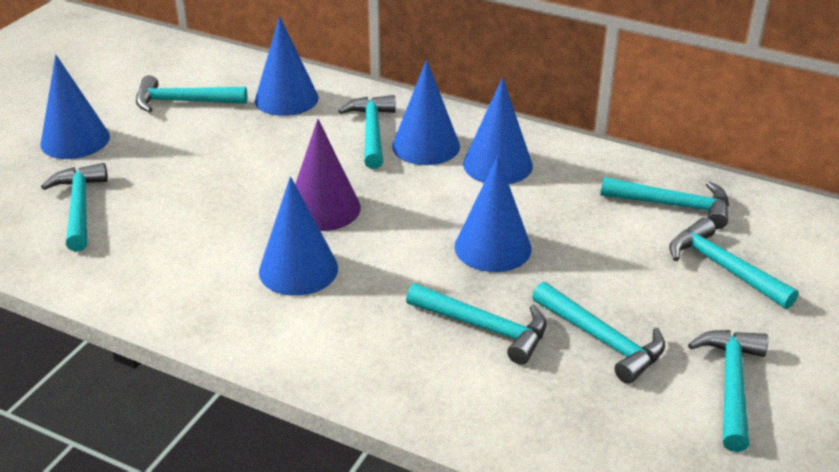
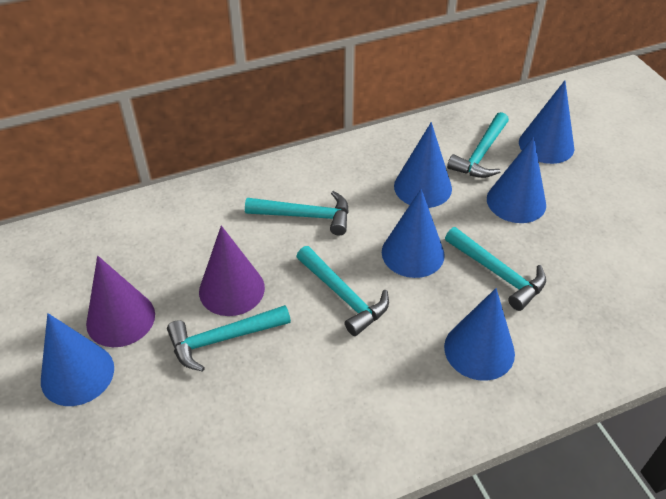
purple cone: [295,119,361,231] = 1 -> [86,256,155,347] [199,225,265,316] = 2
turquoise hammer: [41,163,108,252] [136,75,247,112] [338,95,396,169] [406,283,546,365] [532,282,665,384] [601,177,729,229] [669,217,799,309] [688,330,768,452] = 8 -> [167,305,291,372] [245,191,349,236] [296,246,389,336] [445,227,546,311] [447,112,509,178] = 5

